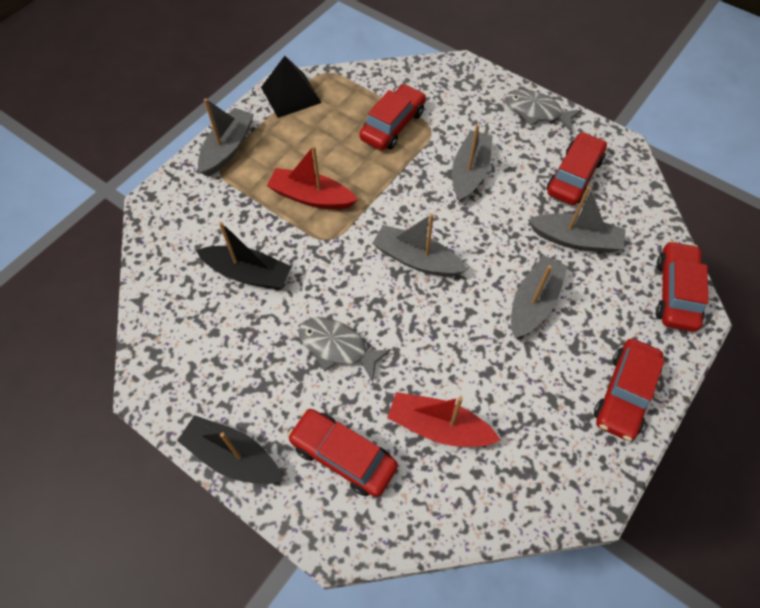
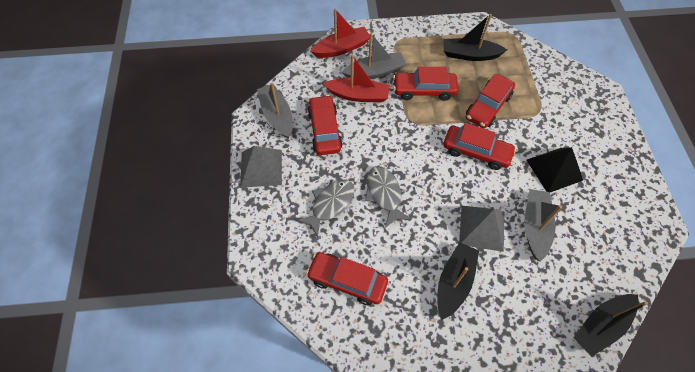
black boat: [177,415,283,484] [196,222,292,289] = 2 -> [437,242,479,320] [444,14,507,61] [574,294,648,357] = 3
grey boat: [198,98,254,176] [372,213,467,277] [452,124,493,202] [511,255,568,338] [528,186,626,253] = 5 -> [257,83,292,138] [342,33,406,79] [524,189,562,261] = 3
grey pyramid: none = 0 -> [240,146,282,188] [459,206,504,252] = 2

